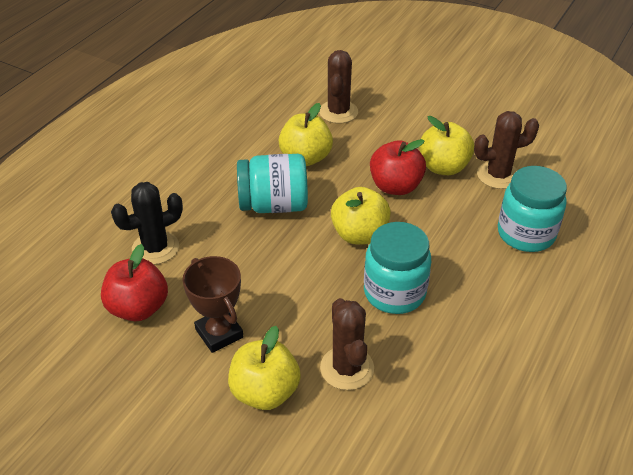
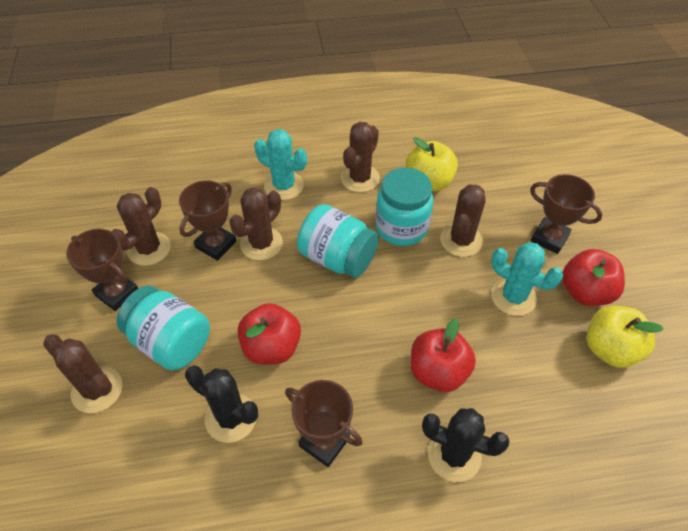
black cactus: [111,182,183,265] = 1 -> [185,365,258,443] [422,408,510,482] = 2
brown cactus: [319,50,358,123] [320,298,374,390] [474,111,539,189] = 3 -> [43,334,123,413] [112,187,171,266] [229,187,283,260] [341,122,380,193] [440,184,486,257] = 5
brown trophy: [183,256,243,353] = 1 -> [66,229,138,311] [179,180,236,261] [285,380,363,467] [530,174,603,254] = 4
red apple: [101,244,168,321] [370,139,426,195] = 2 -> [238,303,301,365] [411,318,476,392] [562,249,625,306] = 3
turquoise cactus: none = 0 -> [254,129,307,200] [491,242,563,316] = 2
yellow apple: [228,326,301,410] [279,103,333,166] [331,187,391,245] [420,116,474,175] = 4 -> [406,137,458,191] [587,306,664,368] = 2

